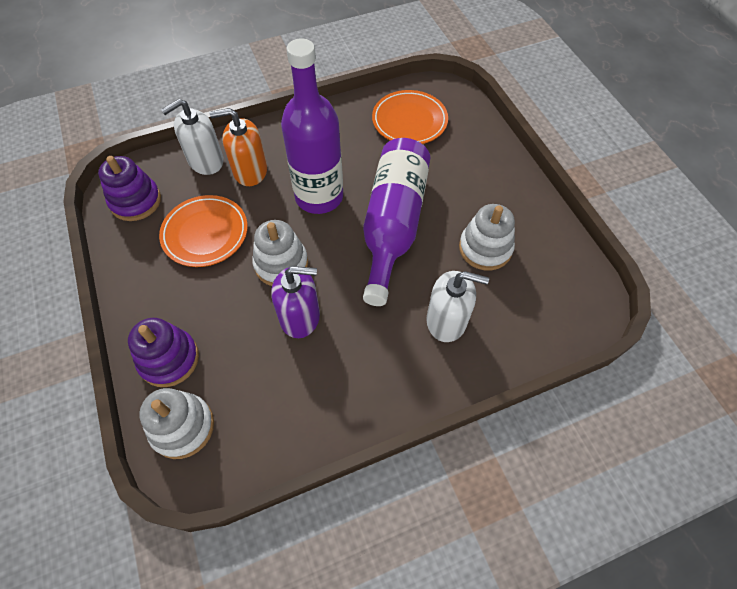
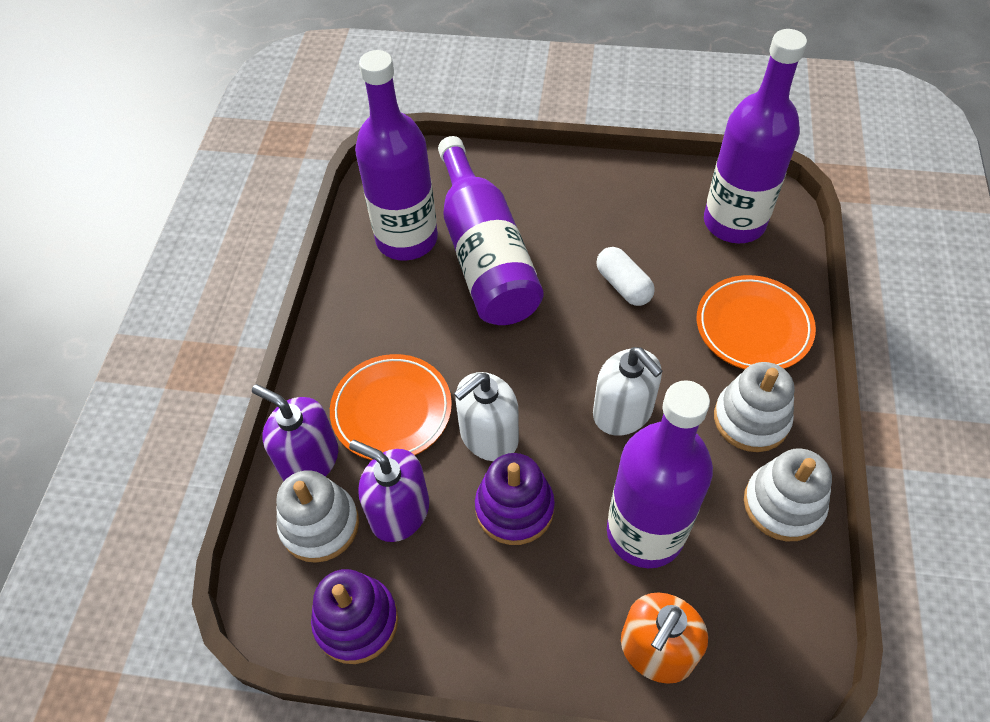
purple bottle: [281,38,343,214] [363,138,430,306] = 2 -> [355,50,438,261] [438,136,544,325] [607,380,713,568] [704,29,807,244] = 4
purple soap dispenser: [271,266,320,338] = 1 -> [252,384,338,481] [349,440,429,542] = 2
white capsule: none = 0 -> [596,247,655,306] = 1

